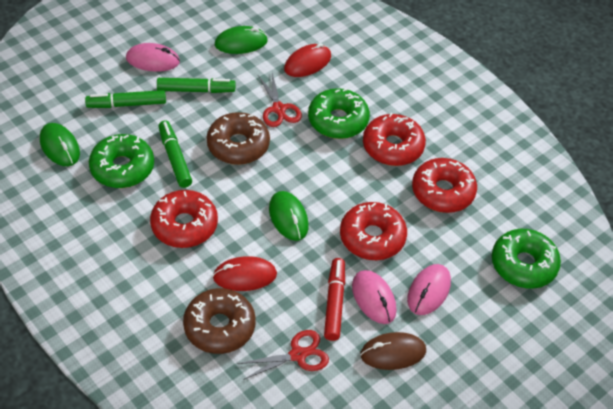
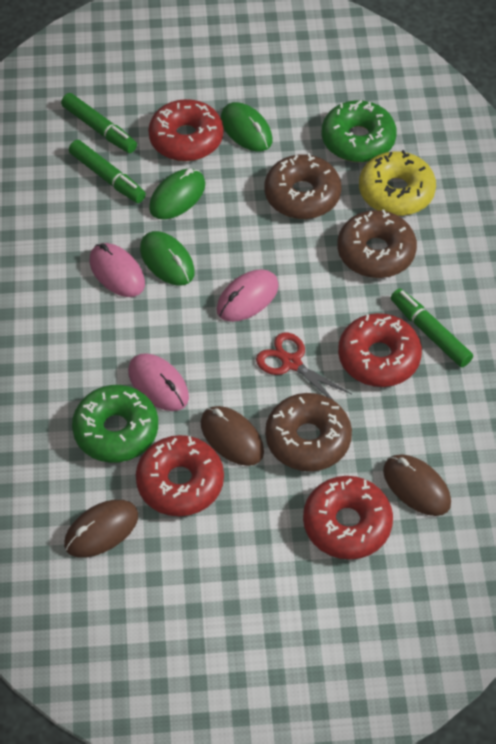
brown donut: [183,288,256,354] [207,112,270,165] = 2 -> [264,153,341,219] [265,393,352,471] [337,209,417,278] = 3
brown mouse: [360,332,426,370] = 1 -> [64,500,138,558] [201,406,264,466] [383,455,451,516] = 3
green donut: [89,134,154,188] [308,88,370,139] [492,229,561,289] = 3 -> [72,385,158,463] [322,100,397,162] = 2
red marker: [324,258,345,341] = 1 -> none = 0
red mouse: [213,256,277,291] [284,43,331,77] = 2 -> none = 0
red scissors: [237,330,329,380] [258,73,302,127] = 2 -> [256,333,352,400] = 1
yellow donut: none = 0 -> [359,150,436,216] = 1

